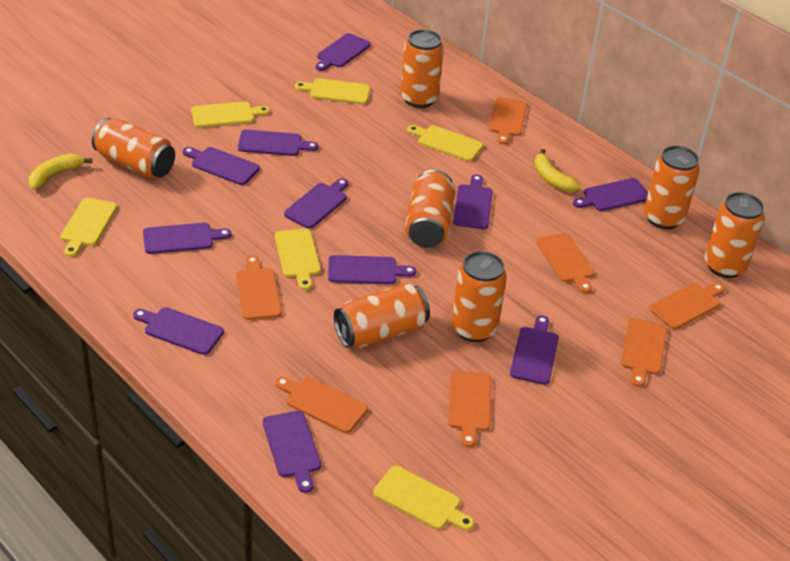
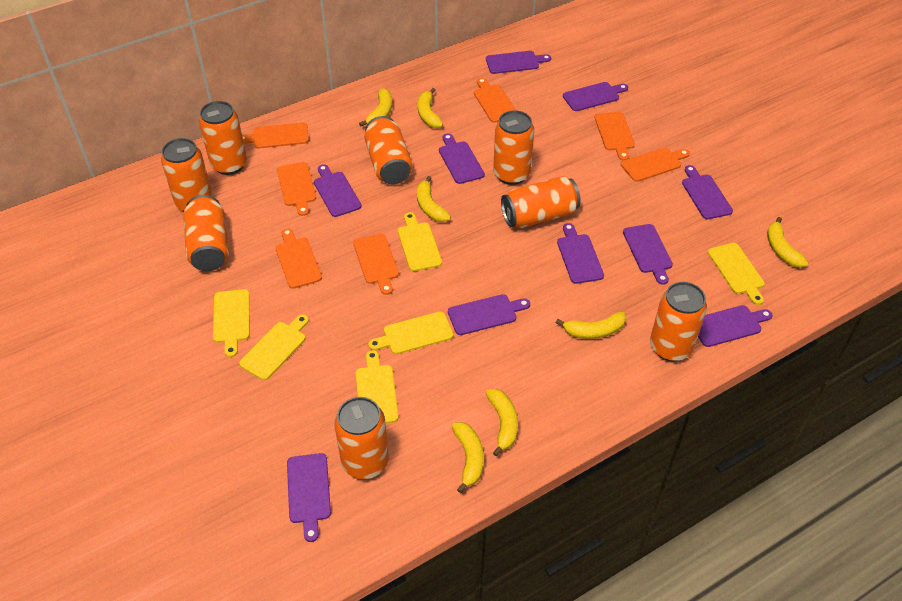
orange can: [92,118,175,179] [334,283,430,348] [401,29,444,108] [405,170,455,248] [452,251,507,342] [644,146,700,229] [705,192,765,278] = 7 -> [161,138,213,211] [183,195,229,271] [199,101,247,175] [334,397,389,479] [364,116,413,184] [493,110,534,185] [501,176,581,228] [650,282,707,361] = 8
purple cutting board: [133,307,224,355] [143,223,231,254] [183,147,260,185] [238,129,318,156] [263,411,321,493] [284,178,348,229] [315,33,371,71] [328,255,416,284] [453,174,493,229] [510,315,559,385] [573,178,648,211] = 11 -> [287,453,331,542] [314,164,362,217] [439,134,485,184] [448,294,530,335] [486,51,551,74] [557,223,604,284] [563,82,628,111] [623,224,673,285] [682,165,733,219] [698,305,773,347] = 10
yellow banana: [29,154,92,190] [534,149,580,192] = 2 -> [359,88,392,126] [417,176,451,222] [418,88,443,128] [452,422,484,493] [486,389,518,457] [556,312,626,339] [767,217,808,268] = 7

